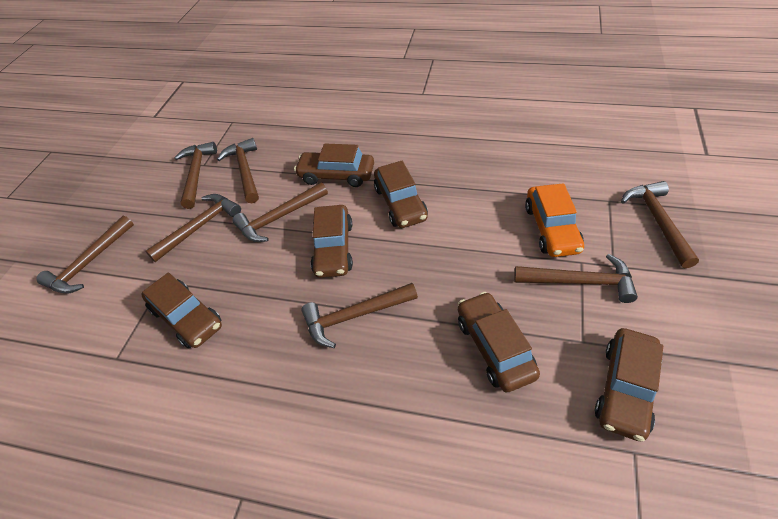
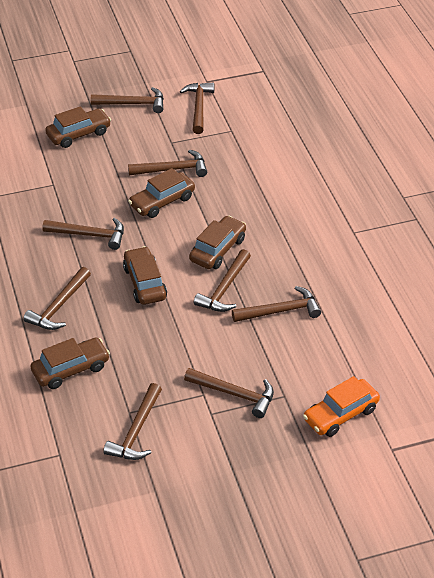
brown car: [141,273,222,349] [294,144,374,187] [311,205,353,278] [374,161,428,228] [458,292,540,393] [595,328,663,441] = 6 -> [31,338,110,389] [45,106,111,148] [123,246,167,305] [128,168,195,218] [189,216,246,269] = 5
brown hammer: [36,215,134,293] [145,194,241,262] [174,142,217,209] [217,138,259,203] [232,182,328,242] [301,283,418,348] [514,254,638,303] [621,181,699,268] = 8 -> [23,267,91,330] [42,218,124,250] [91,87,164,113] [103,383,162,460] [128,149,207,177] [180,82,214,134] [184,368,274,418] [194,249,251,312] [232,286,321,322] = 9

